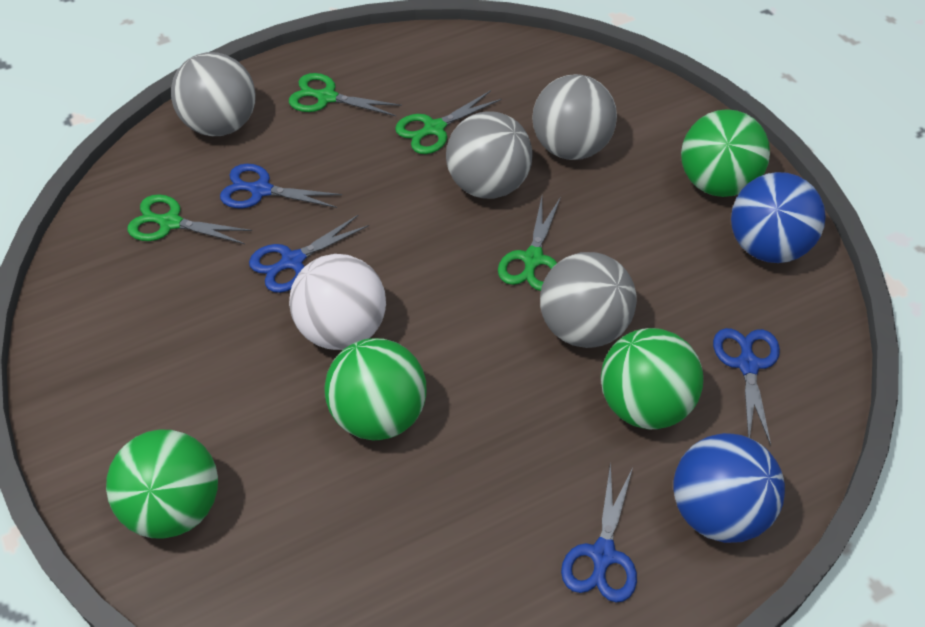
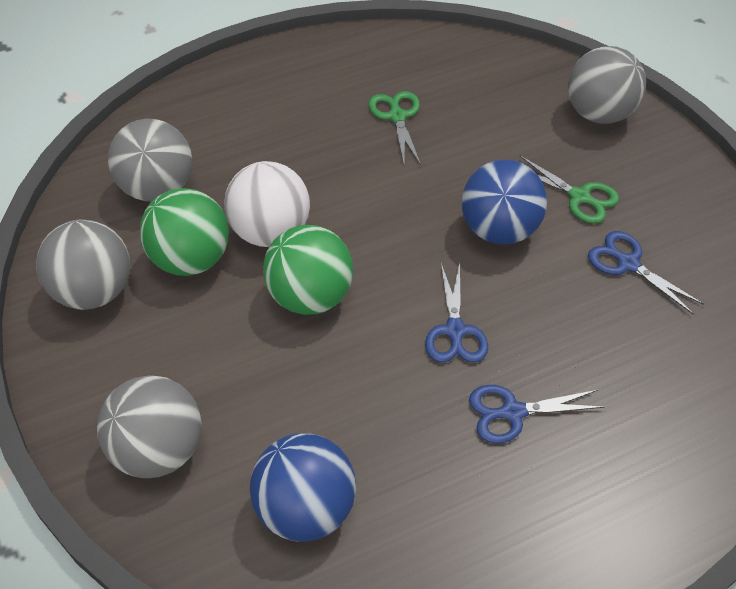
blue scissors: [220,164,342,208] [249,214,369,293] [561,462,637,602] [713,328,780,445] = 4 -> [425,262,488,362] [469,385,605,444] [588,231,704,315] = 3
green ball: [106,429,218,539] [324,338,426,440] [601,328,703,429] [681,109,770,197] = 4 -> [140,188,229,276] [263,225,353,315] = 2
green scissors: [127,194,252,244] [289,73,402,116] [395,90,502,154] [498,197,561,291] = 4 -> [369,91,421,165] [520,156,619,224] = 2

